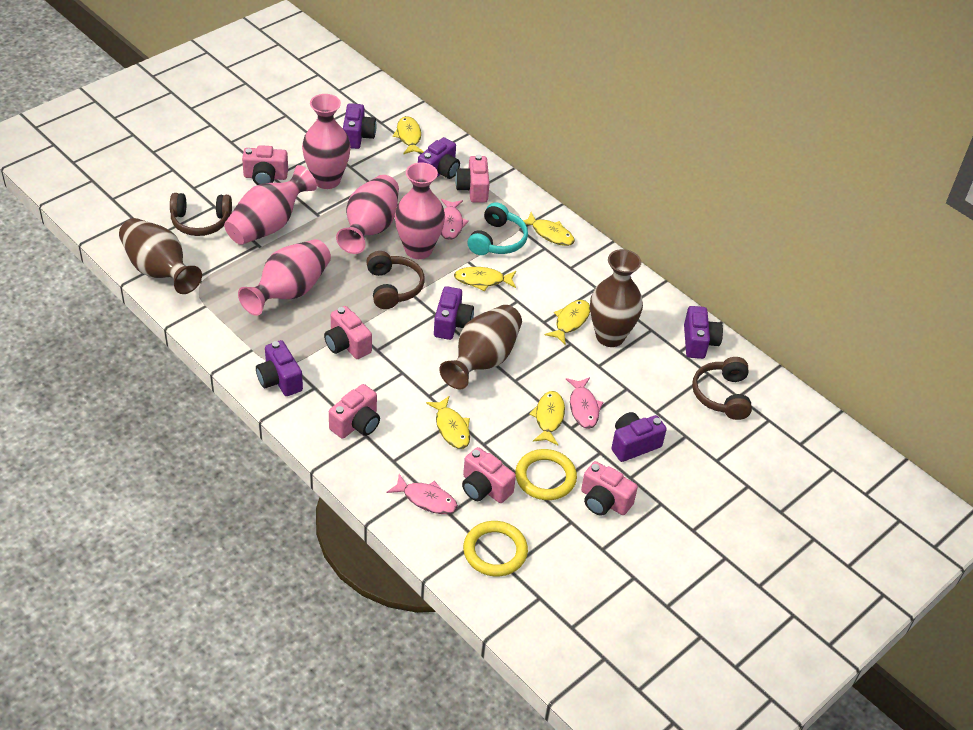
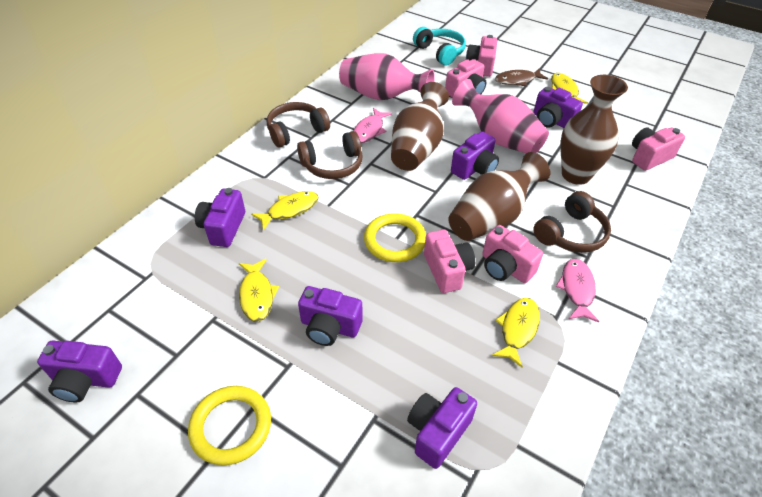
brown fish: none = 0 -> [495,68,548,86] = 1
pink camera: [242,145,288,185] [324,306,372,359] [329,384,380,439] [455,155,490,202] [462,447,516,503] [581,461,638,516] = 6 -> [424,230,475,293] [445,59,486,98] [466,35,497,77] [482,225,543,283] [632,127,685,171] = 5
pink fish: [387,474,458,514] [441,199,469,240] [566,377,603,429] = 3 -> [354,108,392,143] [556,259,599,323] = 2
pink vase: [224,165,317,245] [238,239,331,316] [302,94,351,189] [336,175,399,254] [395,162,445,259] = 5 -> [339,53,435,100] [452,79,549,153] = 2
yellow fish: [393,116,424,154] [426,396,470,449] [454,267,516,291] [523,212,575,246] [529,391,565,445] [545,300,590,345] = 6 -> [239,259,279,322] [251,191,319,230] [492,298,540,368] [551,73,588,104] = 4

